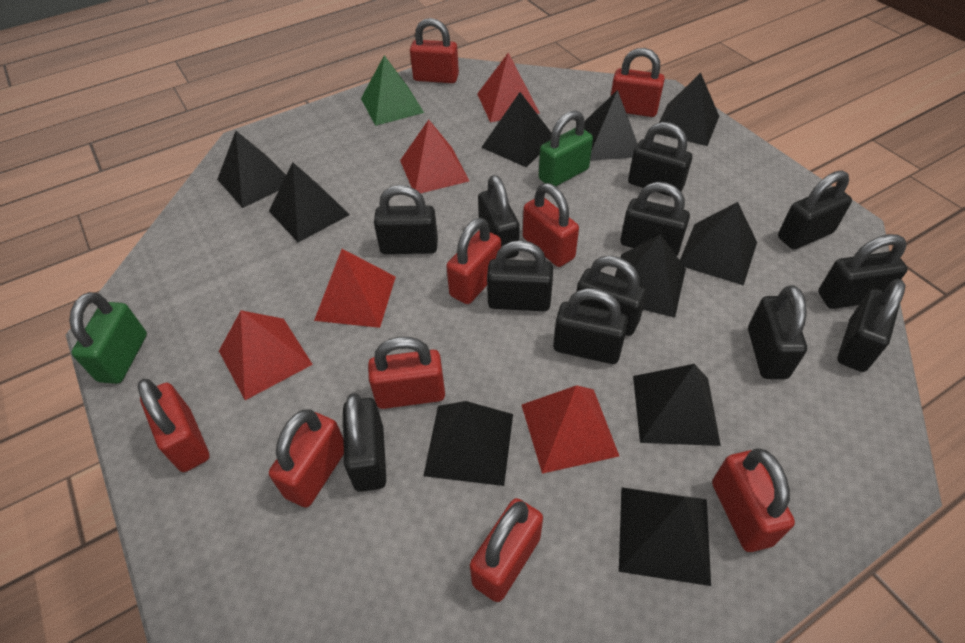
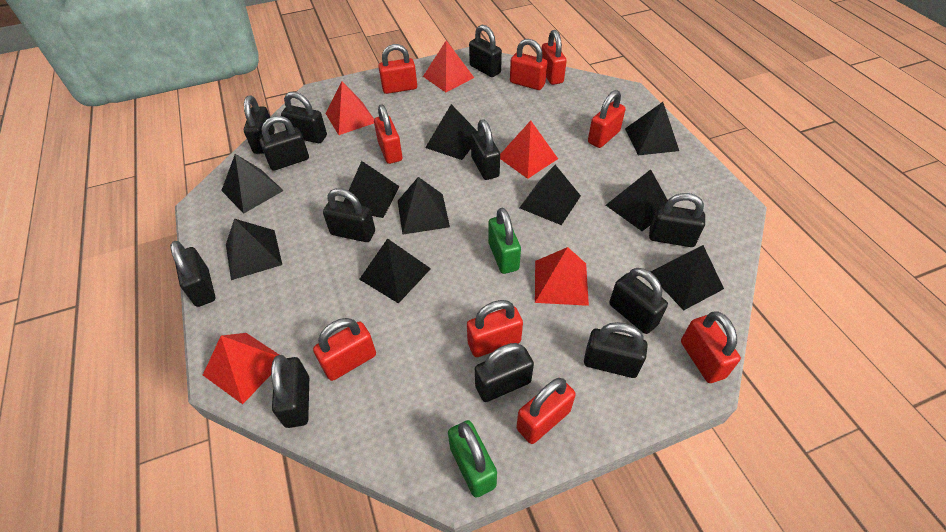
green pyramid: [361,55,424,126] = 1 -> none = 0

